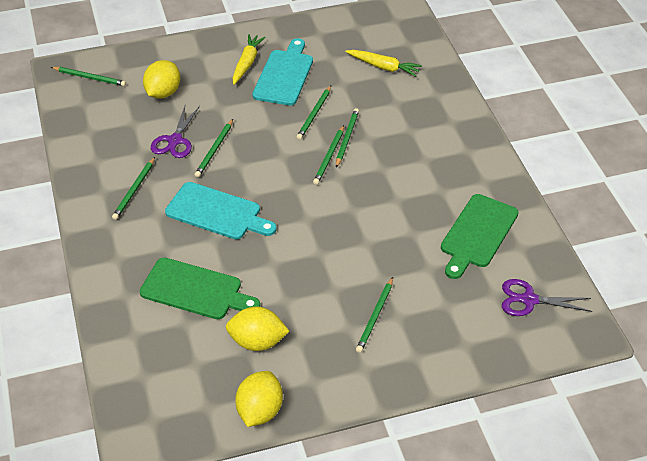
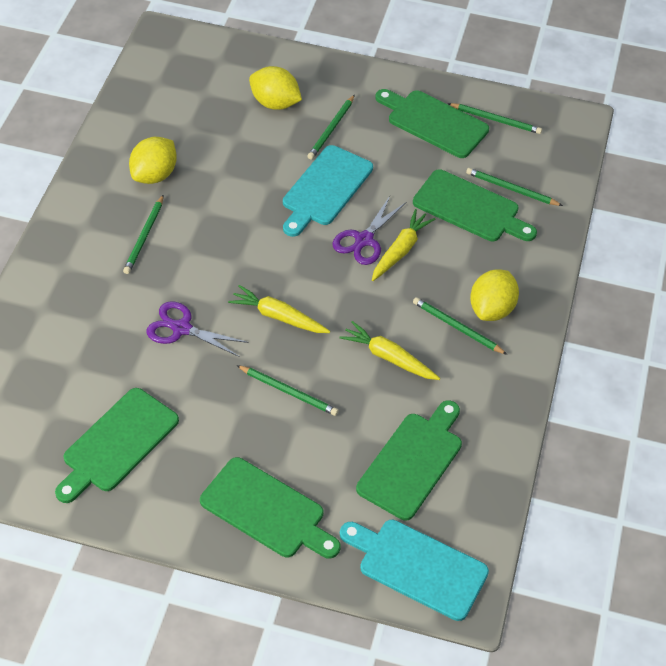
green cutting board: [140,258,260,319] [441,194,519,279] = 2 -> [55,388,179,503] [200,457,340,558] [356,400,462,520] [375,89,489,158] [413,169,537,241] = 5
green pencil: [51,67,126,86] [112,157,155,220] [195,119,233,177] [297,86,331,140] [313,125,344,185] [336,108,359,168] [356,277,393,353] = 7 -> [123,194,164,274] [237,365,339,416] [307,95,355,160] [413,297,508,355] [447,103,542,134] [466,168,563,206] = 6
yellow carrot: [232,34,266,85] [345,50,422,77] = 2 -> [228,285,330,333] [339,321,440,380] [372,209,435,281] = 3

